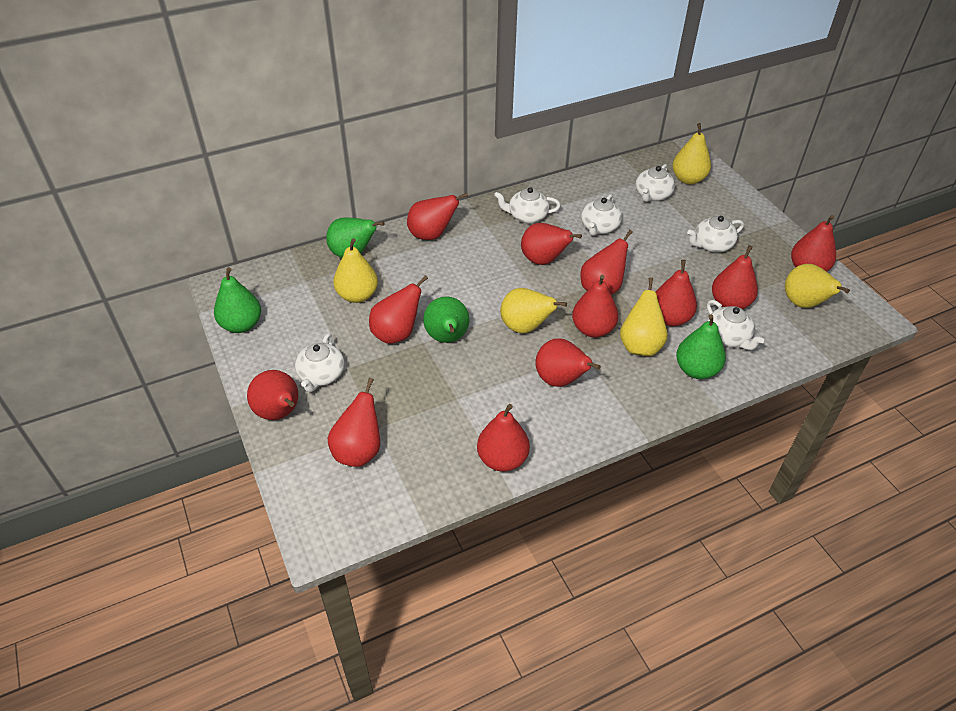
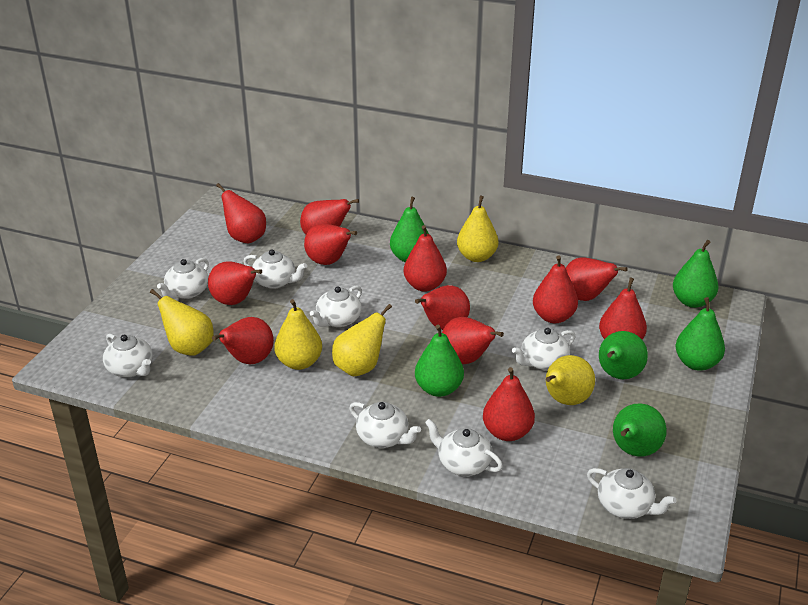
green pear: [214,267,261,333] [326,217,384,258] [423,296,469,343] [676,314,726,379] = 4 -> [390,197,429,262] [415,325,464,397] [599,331,648,379] [613,404,667,457] [673,240,718,308] [675,297,725,371] = 6
white teapot: [295,333,344,392] [494,187,560,224] [581,194,622,236] [636,164,675,202] [687,216,744,253] [707,300,764,350] = 6 -> [103,334,153,377] [157,258,209,299] [243,249,307,289] [310,285,362,327] [349,402,421,448] [425,419,503,476] [512,328,575,370] [587,468,676,519] = 8

